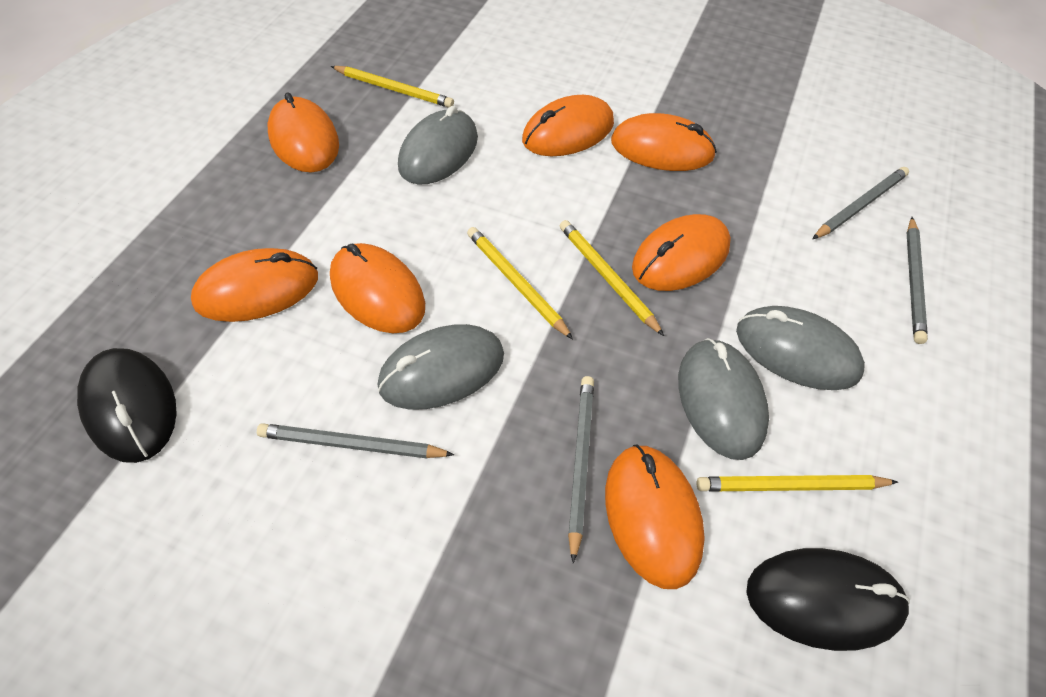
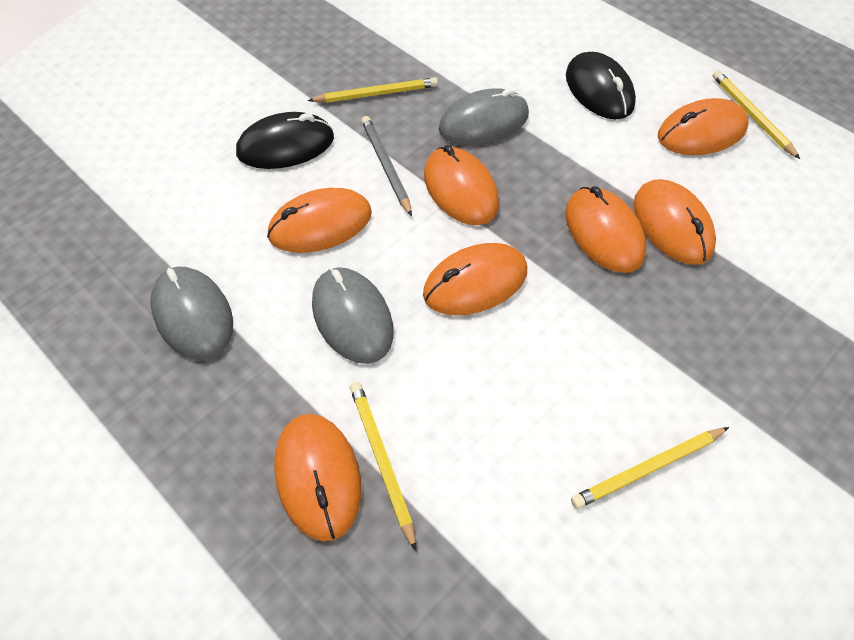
grey mouse: [377,324,504,409] [398,106,478,185] [678,338,769,460] [736,306,865,390] = 4 -> [150,267,233,360] [312,267,394,364] [439,88,529,145] = 3
grey pencil: [257,423,455,458] [568,376,594,563] [813,167,909,239] [907,217,928,344] = 4 -> [361,116,412,216] = 1

